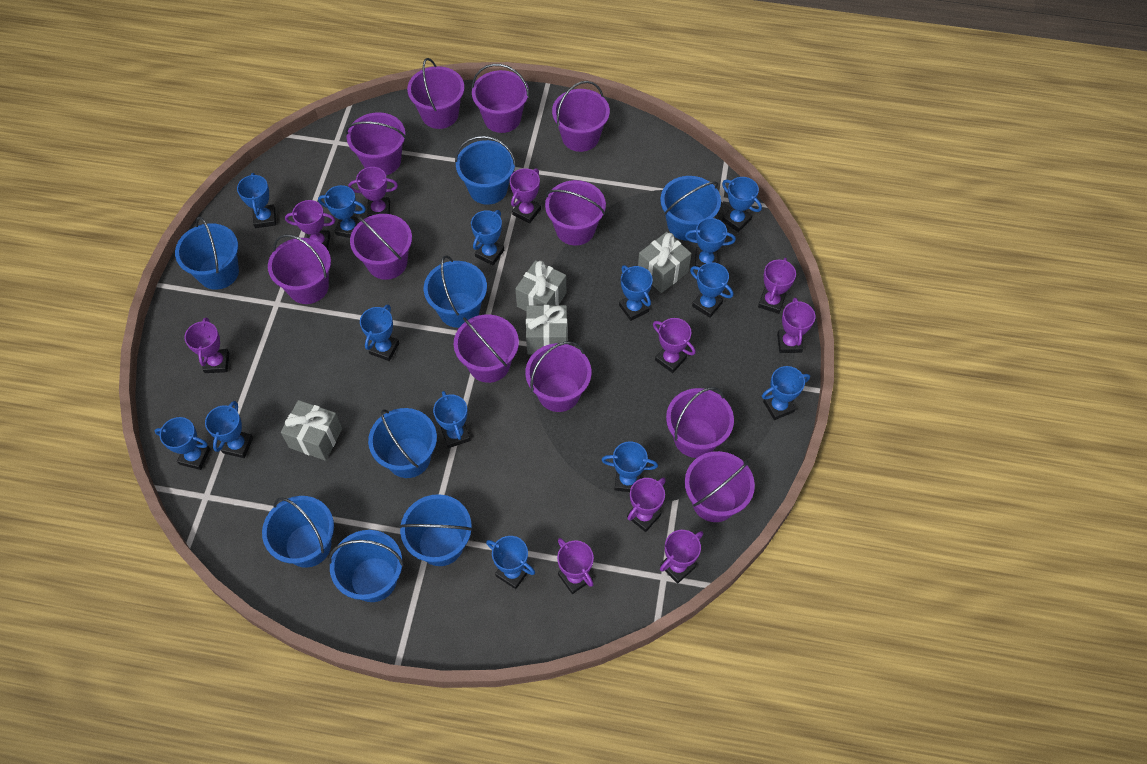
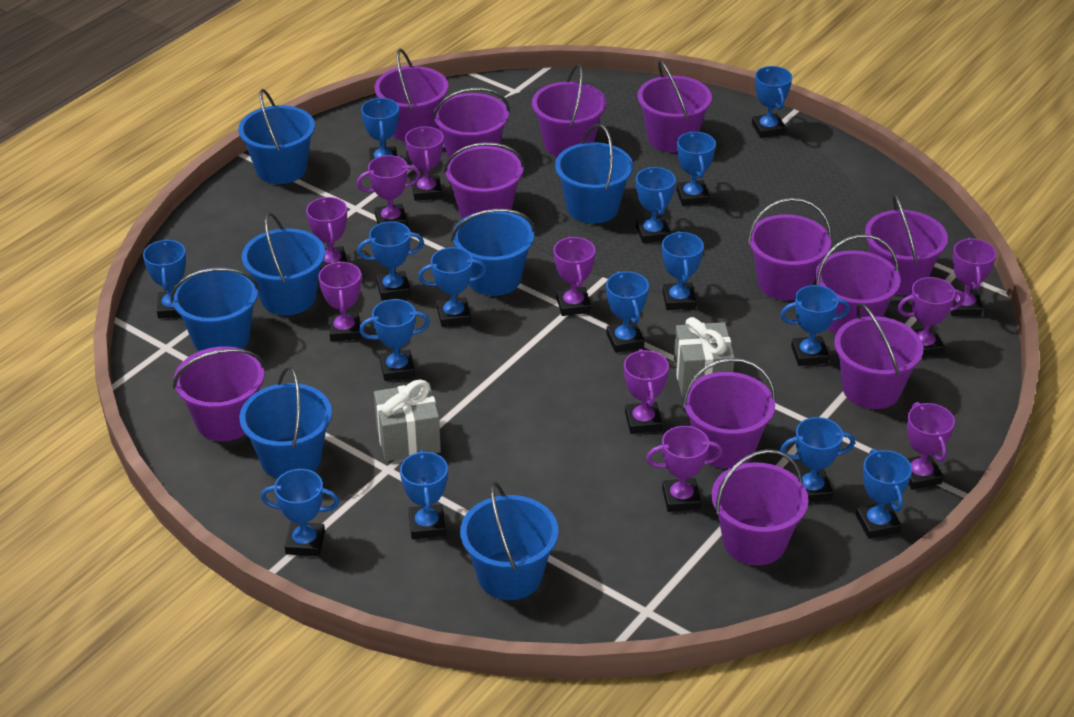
blue bucket: [175,217,239,290] [262,496,334,568] [329,530,404,602] [368,408,437,478] [399,494,473,566] [424,256,487,328] [455,136,516,205] [660,176,721,241] = 8 -> [171,267,259,351] [238,89,315,184] [239,367,332,479] [242,213,325,315] [451,209,535,296] [460,481,558,600] [555,124,633,224] = 7
blue trophy: [154,417,210,470] [205,401,253,458] [237,173,276,228] [318,185,366,238] [360,305,399,361] [433,391,470,448] [471,210,504,265] [486,536,535,589] [601,442,658,492] [619,265,653,321] [685,218,736,267] [690,262,733,318] [722,177,762,232] [762,366,810,420] = 14 -> [143,239,186,319] [261,469,340,556] [357,221,424,300] [359,299,430,381] [361,98,399,162] [400,450,448,539] [418,247,486,327] [606,271,649,353] [636,167,676,243] [662,231,704,310] [676,132,716,206] [752,66,792,138] [780,285,850,366] [780,417,855,503] [856,449,912,539] = 15
grey gift: [281,400,342,461] [515,260,566,311] [526,305,568,354] [638,232,692,293] = 4 -> [374,379,441,461] [674,317,735,396] = 2
purple bucket: [268,234,331,304] [345,112,406,175] [350,214,412,280] [407,58,465,129] [454,315,519,383] [472,64,529,133] [525,341,591,412] [545,180,606,245] [552,81,610,152] [666,387,734,458] [685,451,755,522] = 11 -> [173,346,265,441] [374,49,448,142] [433,88,510,159] [444,142,524,219] [532,64,606,157] [637,60,712,152] [682,358,776,468] [712,449,809,565] [747,198,832,300] [815,234,901,334] [834,303,923,409] [865,194,948,295] = 12

